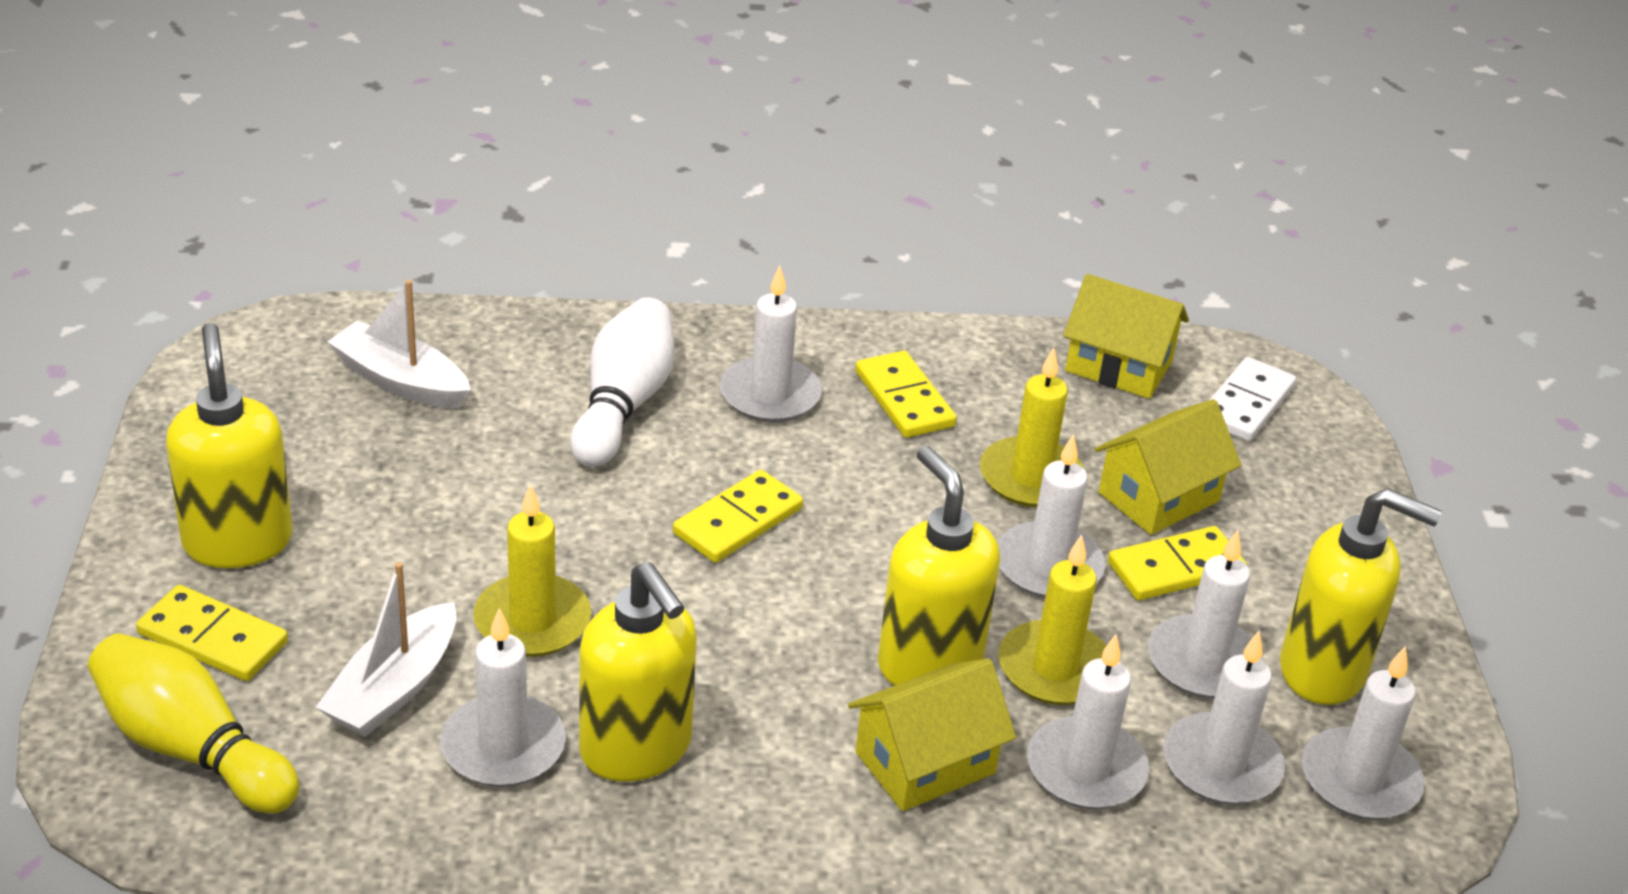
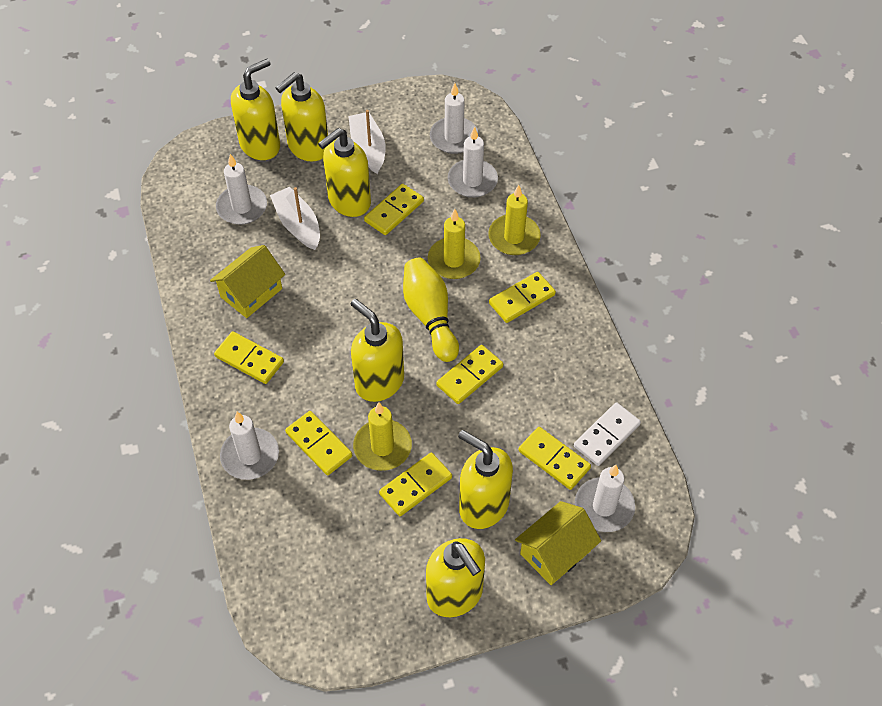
white bowling pin: [570,297,674,467] = 1 -> none = 0
white candle: [440,608,566,787] [720,266,822,423] [997,434,1105,598] [1027,634,1149,809] [1148,530,1264,699] [1163,631,1285,805] [1302,646,1424,820] = 7 -> [216,154,267,225] [220,412,279,480] [430,83,479,154] [448,127,498,198] [575,465,635,532] = 5
yellow domino: [136,585,288,681] [673,470,803,563] [855,351,957,438] [1108,526,1247,600] = 4 -> [214,332,284,384] [285,411,352,475] [364,184,424,235] [379,453,452,516] [436,345,503,404] [489,272,556,323] [518,427,591,490] = 7
yellow house: [848,658,1016,811] [1063,274,1189,399] [1095,399,1241,535] = 3 -> [210,245,285,318] [515,501,601,585] = 2
yellow soap dispenser: [166,323,292,568] [579,562,697,782] [878,446,1000,685] [1280,488,1442,705] = 4 -> [231,59,280,160] [276,72,328,162] [318,128,371,217] [351,299,404,402] [426,538,485,617] [458,430,513,529] = 6

